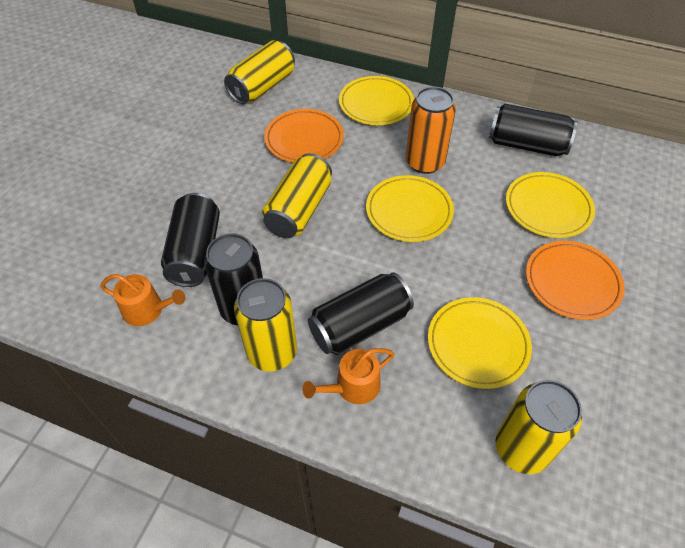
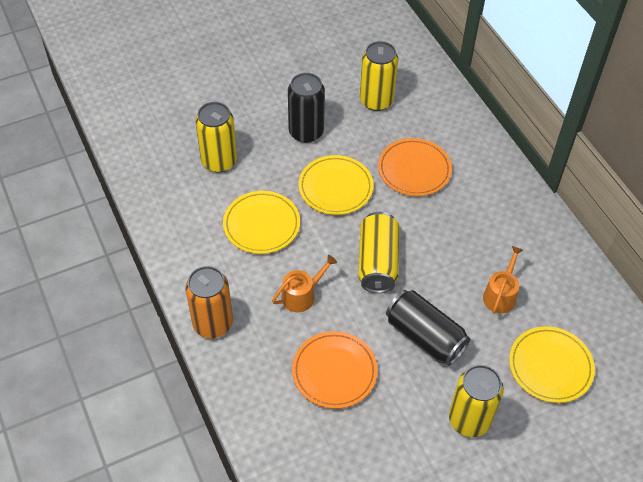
black can: [161,193,220,287] [204,233,263,325] [308,272,414,355] [489,104,578,156] = 4 -> [288,73,325,143] [386,290,470,366] = 2
yellow plate: [339,76,414,125] [366,175,454,242] [428,297,532,389] [506,172,595,238] = 4 -> [223,191,300,254] [298,155,373,215] [509,326,595,403] = 3

